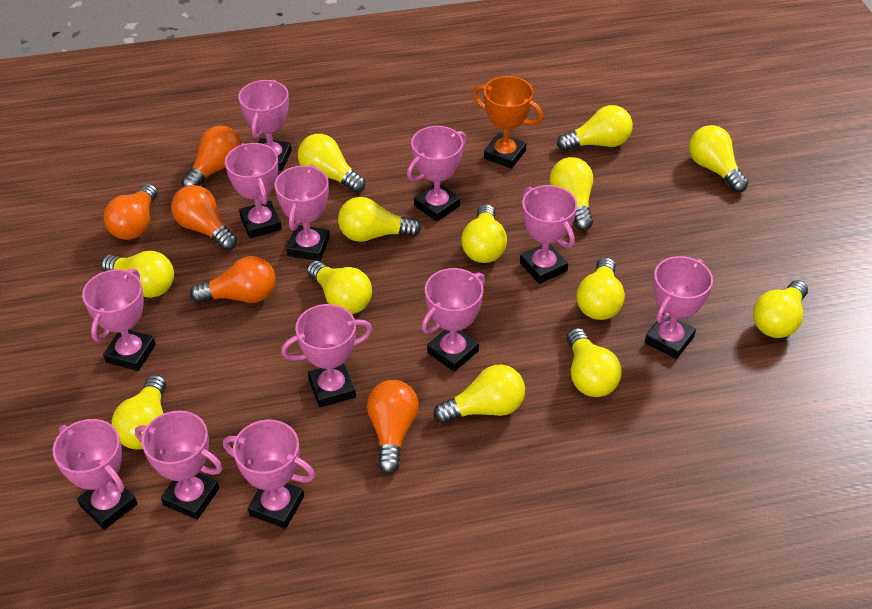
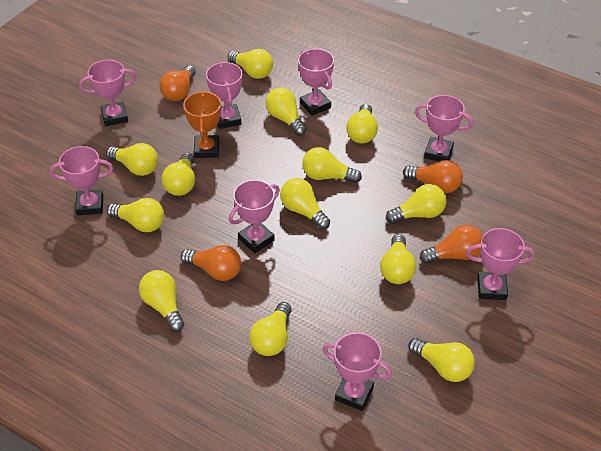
orange light bulb: [104,183,158,240] [171,185,237,251] [181,126,242,187] [190,256,276,303] [367,380,419,474] = 5 -> [159,65,196,101] [181,245,241,281] [403,160,463,193] [420,225,483,264] = 4
pink trophy: [53,419,137,530] [82,268,156,371] [135,411,223,520] [223,420,315,529] [225,143,282,238] [238,80,292,171] [275,164,330,261] [281,304,373,408] [407,126,467,222] [421,268,485,372] [520,185,577,284] [645,256,713,359] = 12 -> [50,146,113,216] [79,60,136,126] [206,62,243,129] [229,180,280,253] [298,49,334,116] [323,332,392,411] [415,95,473,162] [466,228,535,300] = 8

